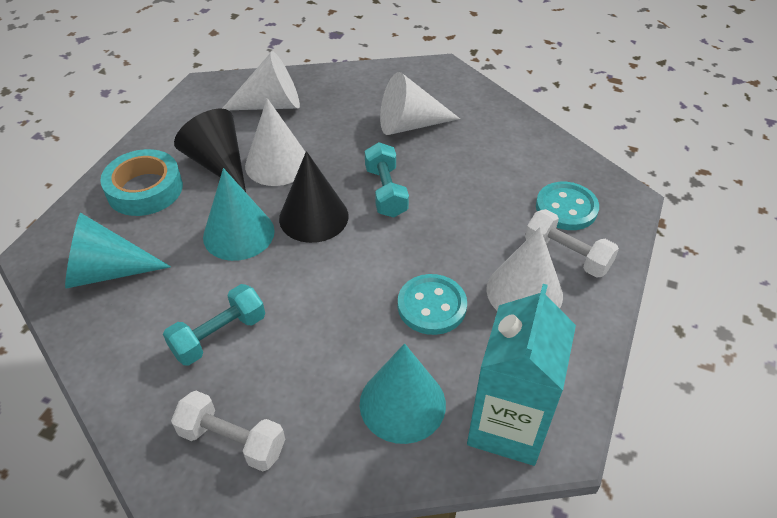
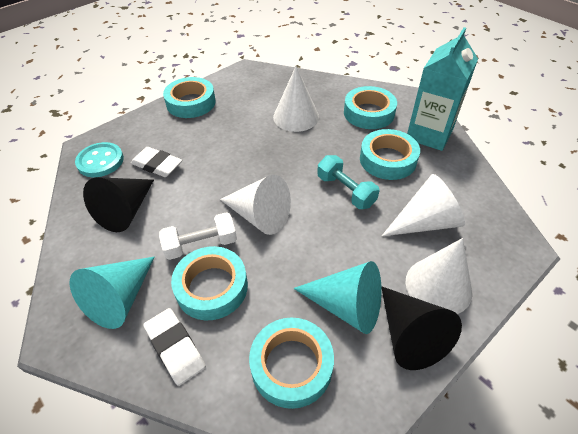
turquoise button: [398,274,467,335] [536,182,599,230] = 2 -> [75,142,124,177] = 1
turquoise cone: [65,213,171,289] [203,168,275,261] [360,343,446,444] = 3 -> [69,256,155,329] [293,261,382,334] = 2
turquoise dumbbell: [163,284,265,366] [365,142,409,217] = 2 -> [317,155,380,209] = 1
turquoise tape: [100,149,183,216] = 1 -> [163,77,216,118] [171,246,248,320] [249,318,334,409] [344,86,397,129] [360,129,420,180] = 5
white dumbbell: [171,391,285,472] [525,209,619,278] = 2 -> [159,212,237,260] = 1
white eraser: none = 0 -> [131,147,182,177] [143,308,206,386] = 2

